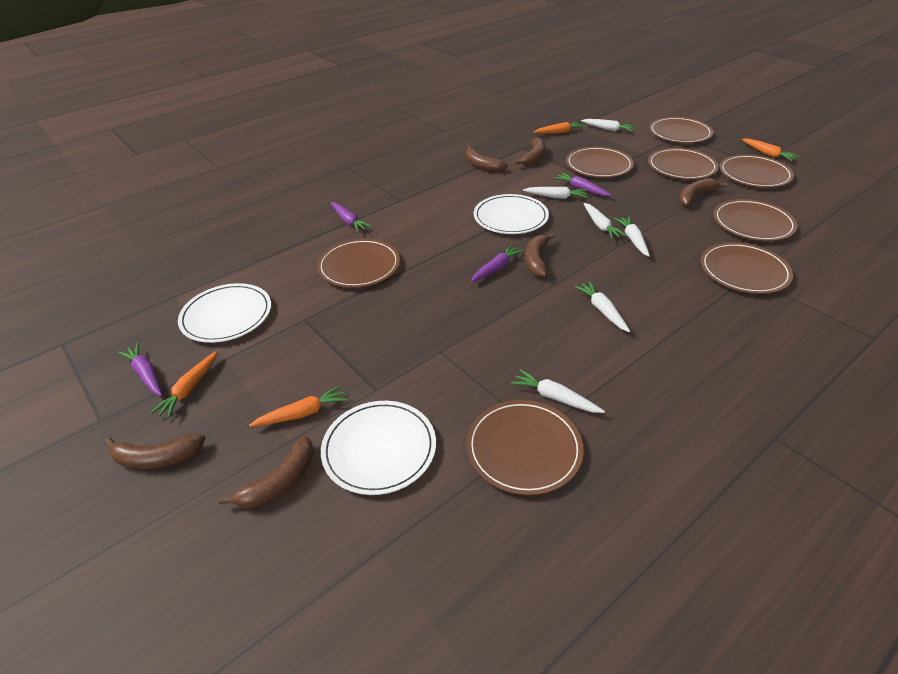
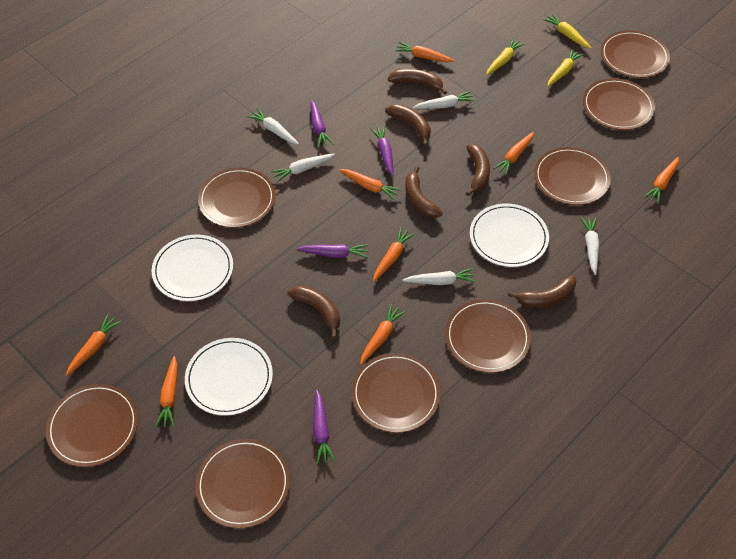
orange carrot: [150,351,218,419] [249,385,347,427] [533,122,586,134] [742,139,799,161] = 4 -> [66,314,122,376] [155,356,177,427] [339,169,402,200] [360,304,406,365] [373,227,415,282] [395,42,455,62] [493,132,534,175] [644,157,679,204] = 8
white carrot: [511,369,605,413] [523,187,588,199] [574,281,630,332] [581,119,636,132] [584,203,626,239] [614,216,650,257] = 6 -> [247,108,299,145] [271,154,335,182] [402,268,476,285] [412,91,475,109] [580,217,599,275] = 5
yellow carrot: none = 0 -> [486,38,525,75] [543,14,591,49] [547,49,584,87] = 3

